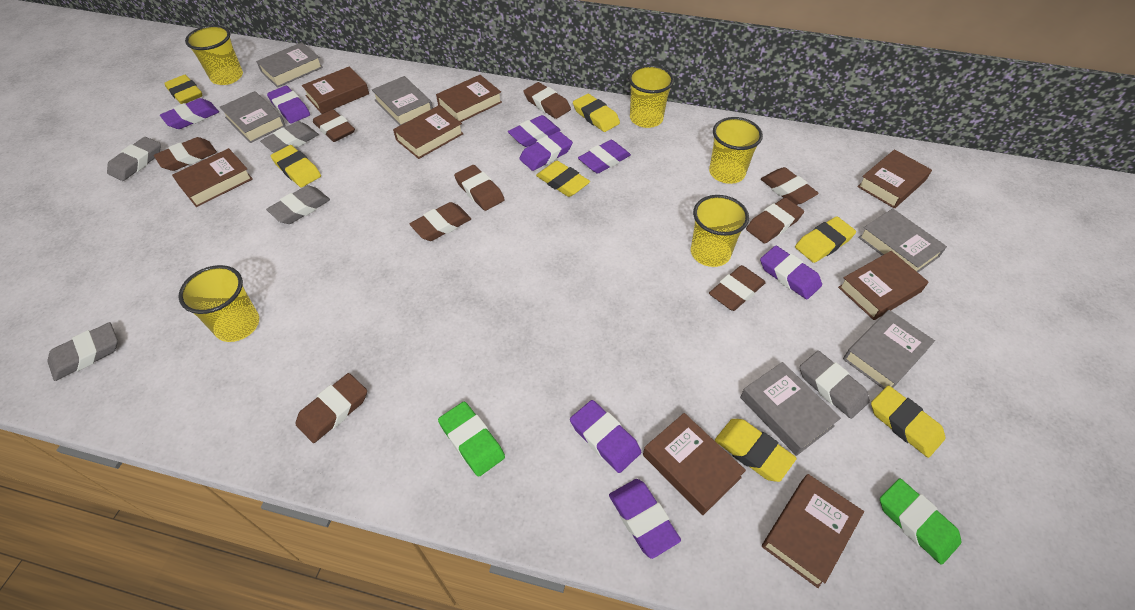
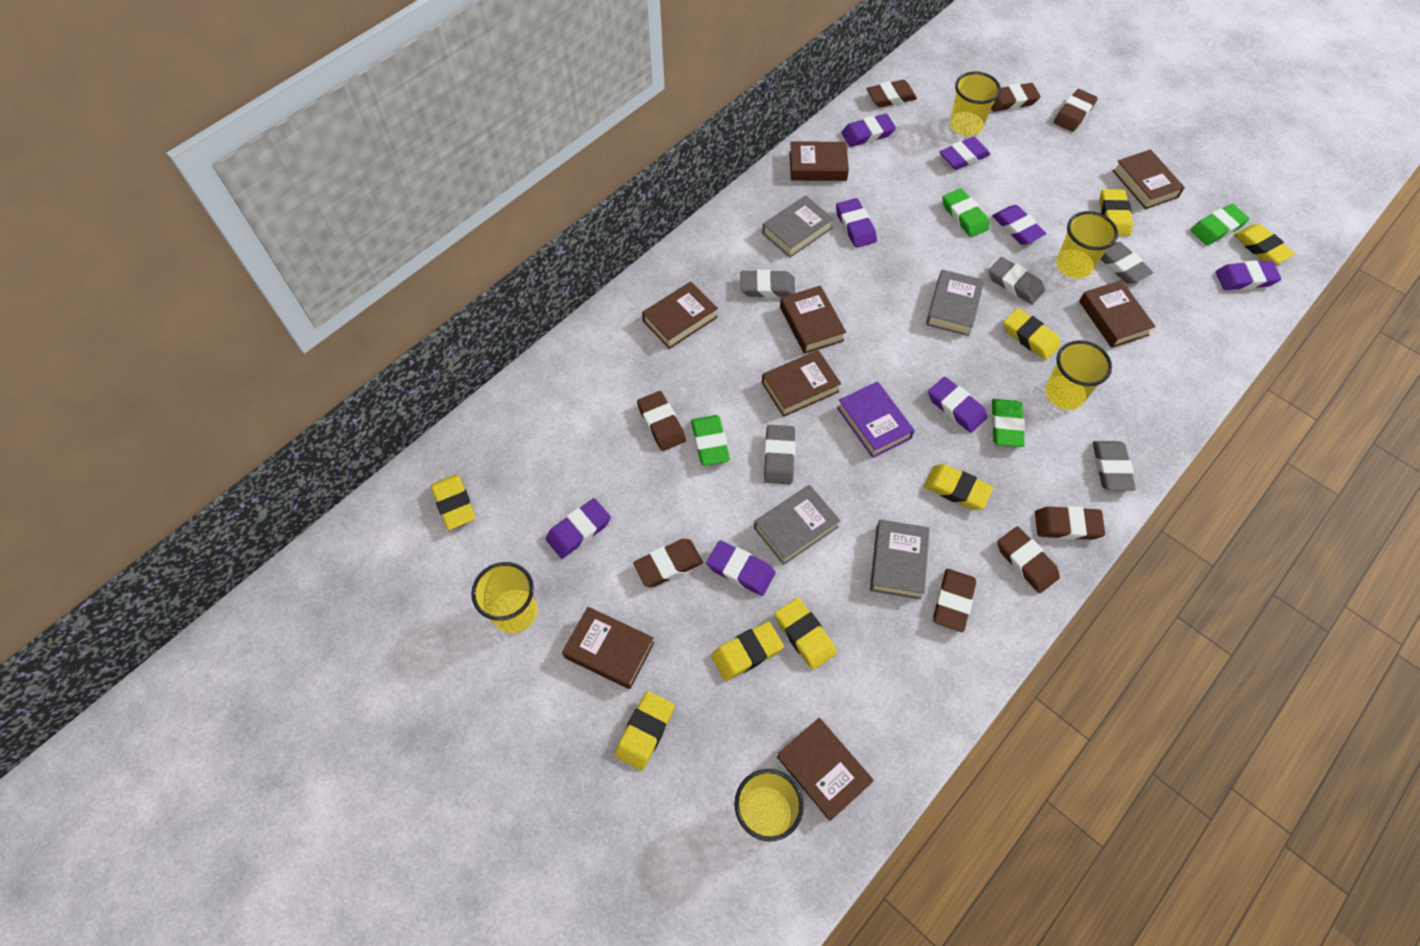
brown eraser: [154,137,217,171] [295,373,367,443] [313,109,355,142] [410,202,471,241] [454,165,505,211] [523,82,571,119] [709,265,766,311] [746,198,804,243] [761,167,819,205] = 9 -> [633,539,703,587] [637,391,686,451] [866,80,917,108] [933,569,976,632] [991,83,1041,112] [997,526,1060,593] [1035,506,1105,540] [1054,89,1098,132] = 8
green eraser: [438,402,505,477] [880,478,961,565] = 2 -> [691,415,730,466] [943,188,990,237] [991,399,1025,447] [1191,204,1249,245] = 4
grey book: [220,91,286,143] [256,42,323,88] [372,76,433,126] [740,362,841,456] [843,310,935,389] [858,208,947,272] = 6 -> [754,485,840,565] [762,195,834,258] [870,519,930,599] [926,270,984,336] = 4
purple book: none = 0 -> [837,381,914,458] = 1
yellow eraser: [164,75,203,104] [271,145,321,187] [536,161,590,197] [573,94,620,132] [715,419,797,482] [795,216,856,263] [871,385,945,458] = 7 -> [431,474,476,530] [615,691,674,770] [711,621,784,681] [775,598,837,670] [924,464,993,510] [1003,308,1061,360] [1099,189,1133,236] [1234,224,1295,264] = 8

